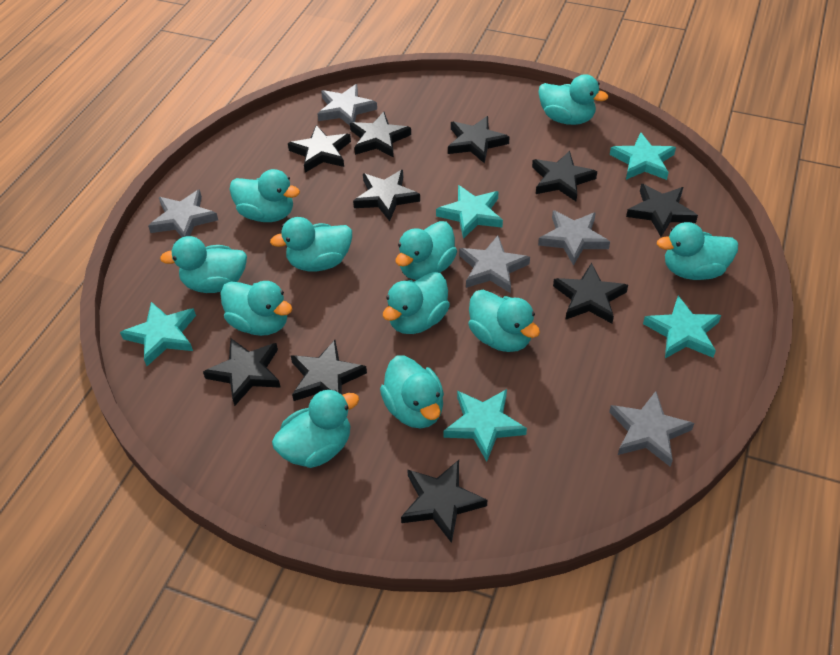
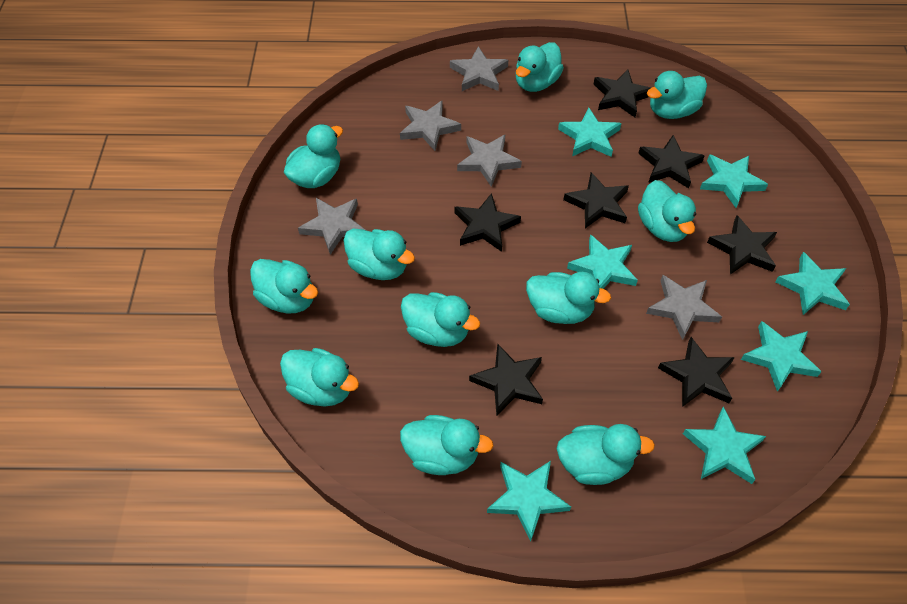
black star: [203,338,281,406] [288,125,351,173] [291,340,367,401] [350,112,411,158] [353,170,420,221] [401,460,487,543] [448,116,510,164] [532,151,597,201] [553,263,628,324] [626,184,698,237] = 10 -> [455,193,521,252] [469,343,543,416] [563,172,629,228] [594,69,651,117] [638,135,705,188] [658,337,735,407] [707,215,777,274] = 7
turquoise star: [120,302,196,366] [436,185,503,239] [443,389,527,462] [610,133,676,180] [643,296,721,358] = 5 -> [487,461,571,542] [558,107,622,157] [567,234,638,289] [683,406,766,484] [700,154,768,208] [741,321,822,392] [775,252,850,315] = 7

